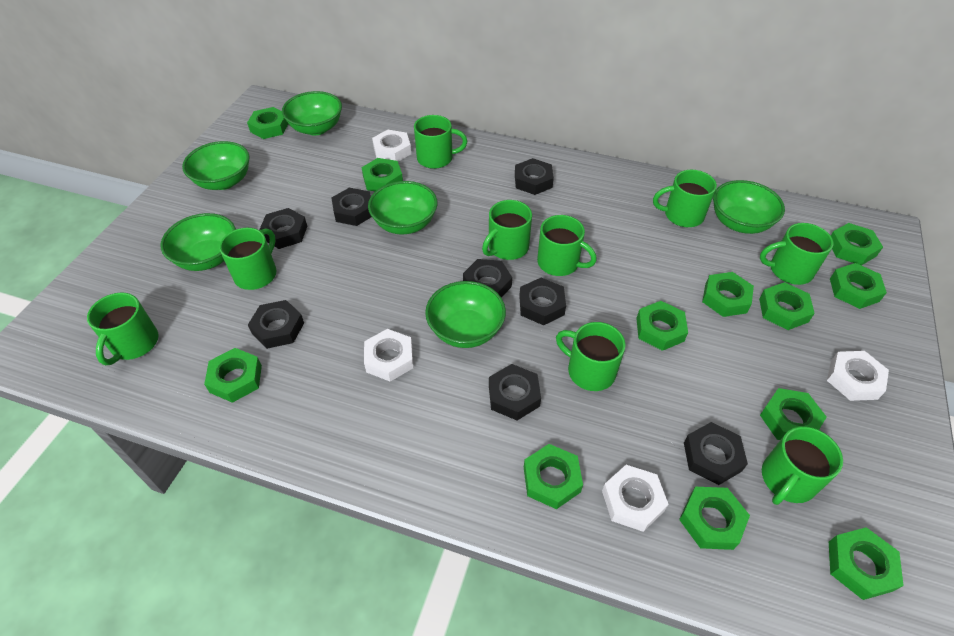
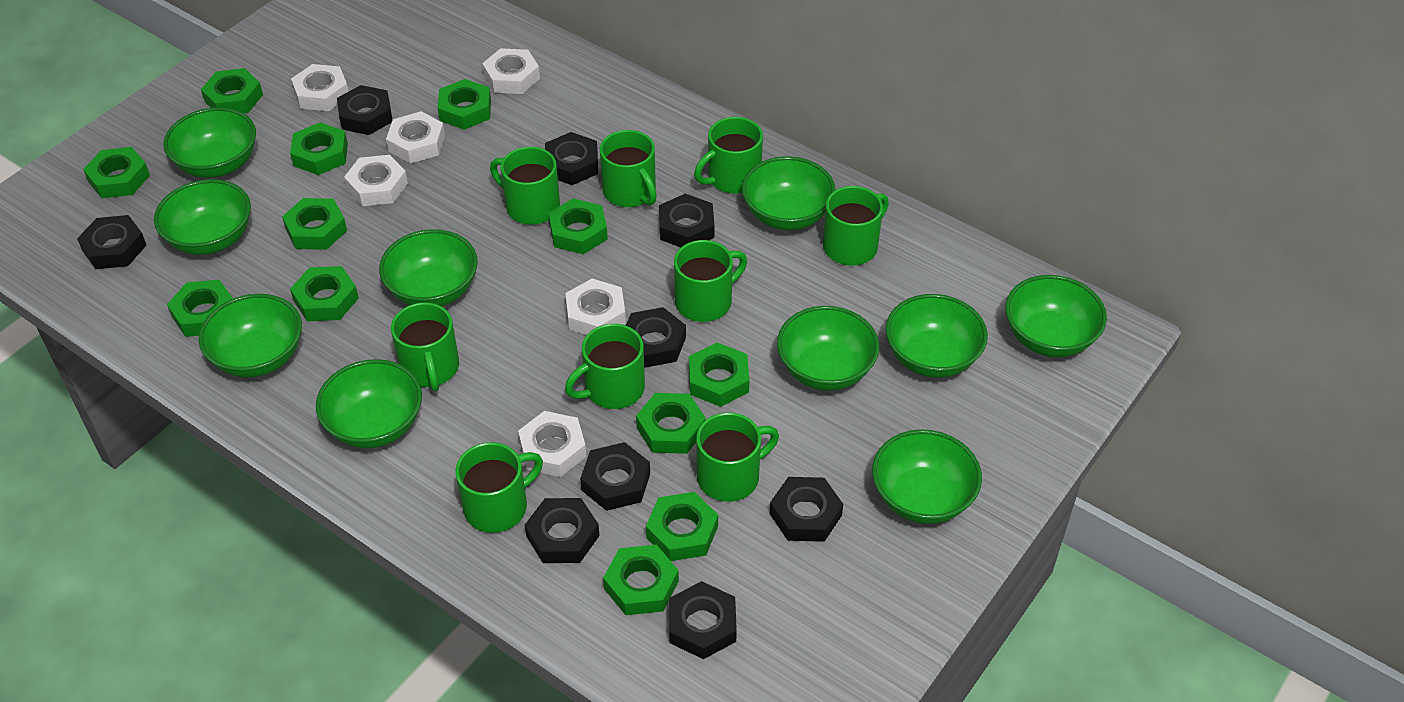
black nut: [248,300,304,349] [259,208,307,249] [331,188,372,226] [463,259,512,298] [489,364,541,420] [515,158,554,195] [519,278,566,325] [684,422,748,485] = 8 -> [77,215,147,269] [337,85,392,135] [525,498,600,563] [545,132,598,185] [580,442,650,511] [626,307,686,368] [659,194,714,247] [669,581,737,659] [770,477,843,542] = 9
green bowl: [161,213,236,271] [182,141,250,190] [282,91,342,135] [368,181,437,234] [425,281,506,348] [713,180,785,234] = 6 -> [154,179,251,255] [163,107,256,178] [199,294,302,378] [316,359,422,448] [379,229,478,306] [742,156,836,230] [777,306,879,391] [872,429,982,524] [886,294,988,378] [1005,275,1107,357] = 10
white nut: [364,329,413,382] [372,130,411,162] [602,465,669,532] [827,351,889,401] = 4 -> [291,64,349,111] [344,155,408,206] [386,111,445,164] [482,48,540,94] [518,411,587,477] [566,278,626,335] = 6

